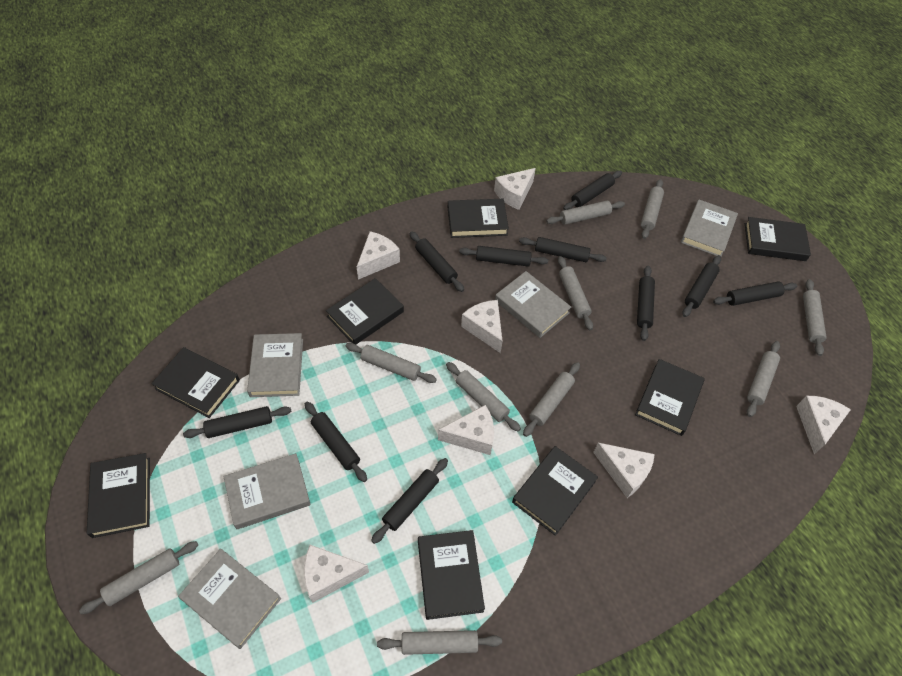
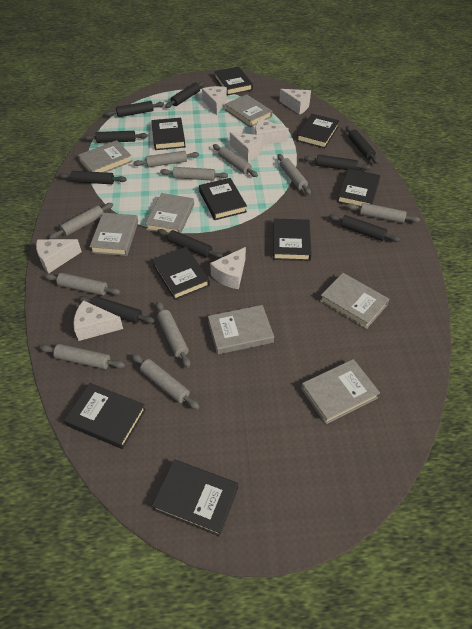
black book: [87,453,150,538] [151,347,240,418] [326,278,404,344] [418,530,485,620] [448,199,509,238] [512,446,598,536] [635,359,705,436] [745,217,811,261] = 8 -> [64,383,146,449] [151,118,186,150] [152,247,210,300] [152,459,238,536] [199,178,247,220] [214,66,253,96] [273,219,312,261] [296,114,339,149] [337,169,380,207] = 9
black rolling pin: [183,406,291,438] [305,402,367,482] [371,458,448,544] [410,231,464,292] [459,246,548,266] [519,237,607,262] [563,170,622,210] [637,266,655,341] [682,255,721,317] [713,282,797,306] = 10 -> [58,171,126,184] [78,296,155,324] [83,131,148,143] [105,101,164,117] [158,229,224,259] [165,81,205,108] [304,155,371,170] [329,214,400,242] [346,126,379,164] = 9
grey book: [178,549,281,649] [224,453,311,529] [247,333,303,397] [495,271,571,338] [681,200,738,256] = 5 -> [78,140,133,172] [89,213,138,256] [145,193,194,233] [208,305,274,354] [225,94,272,127] [301,359,380,424] [320,273,389,329] = 7

